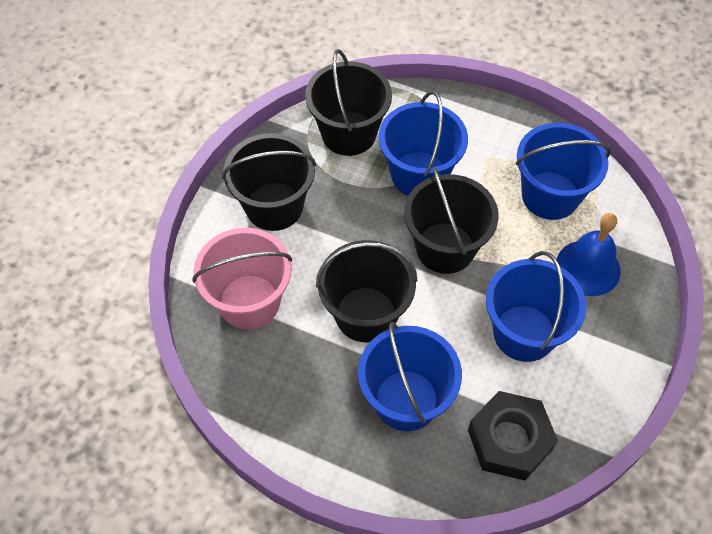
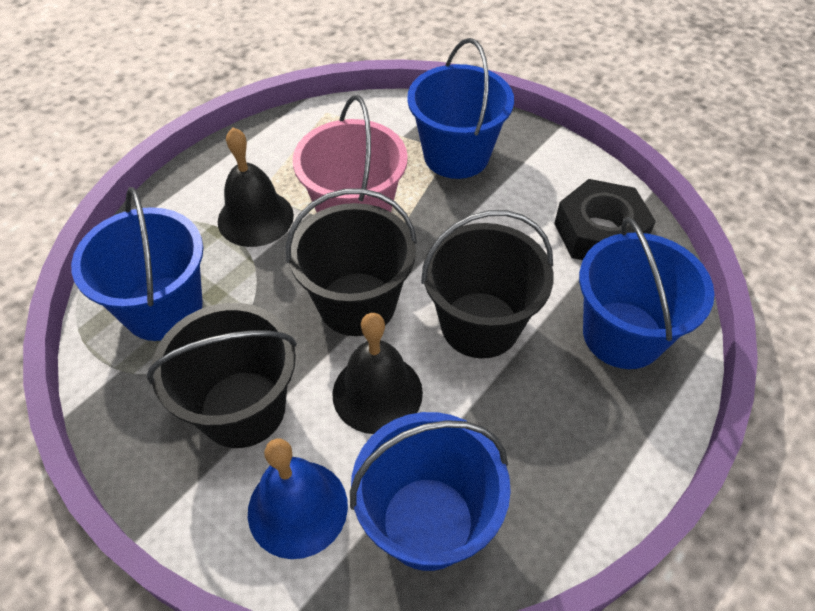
black bell: none = 0 -> [218,128,294,247] [333,313,423,434] = 2
black bucket: [222,133,316,231] [305,49,392,156] [316,240,418,342] [404,167,499,274] = 4 -> [147,303,297,448] [286,188,417,336] [421,210,554,359] = 3

